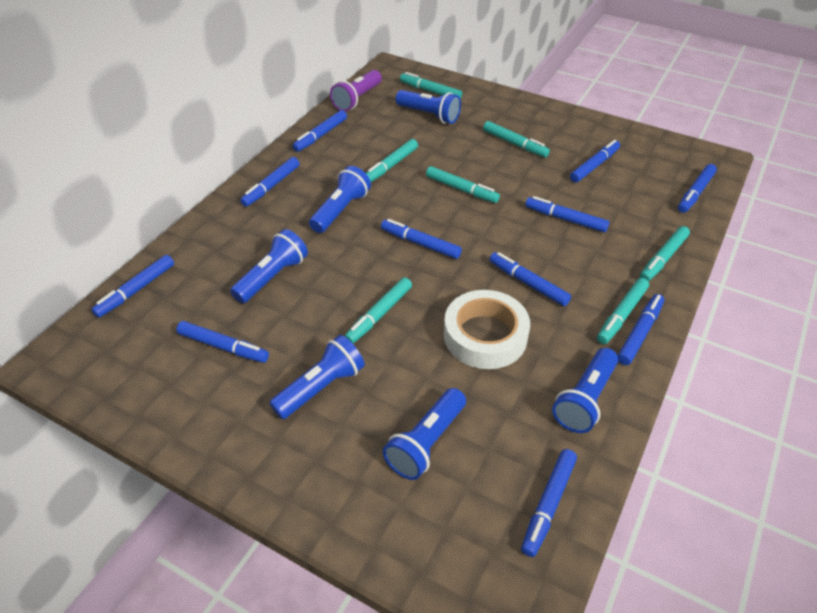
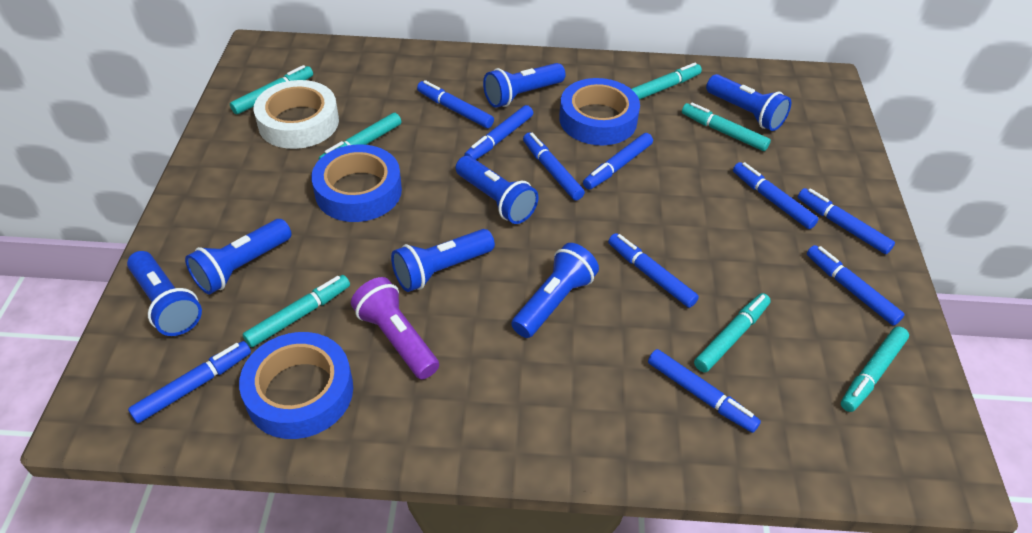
blue flashlight: [230,229,308,303] [269,335,365,419] [309,166,371,233] [383,388,466,480] [396,90,461,124] [552,348,618,433] = 6 -> [127,251,202,336] [185,219,292,295] [391,229,495,292] [456,156,538,224] [483,63,566,108] [511,243,599,338] [706,74,791,131] = 7
blue marker: [91,255,174,318] [177,321,269,363] [240,157,299,207] [293,110,347,152] [381,219,462,259] [489,252,571,306] [521,449,577,557] [525,196,609,232] [570,140,620,183] [618,294,664,365] [678,164,717,213] = 11 -> [128,341,251,423] [417,80,494,128] [464,105,533,160] [523,132,585,200] [583,133,653,190] [608,233,699,308] [648,349,761,433] [733,162,818,229] [798,188,895,254] [807,245,904,326] = 10
blue tape: none = 0 -> [239,332,353,439] [311,144,402,222] [559,78,640,145] = 3

